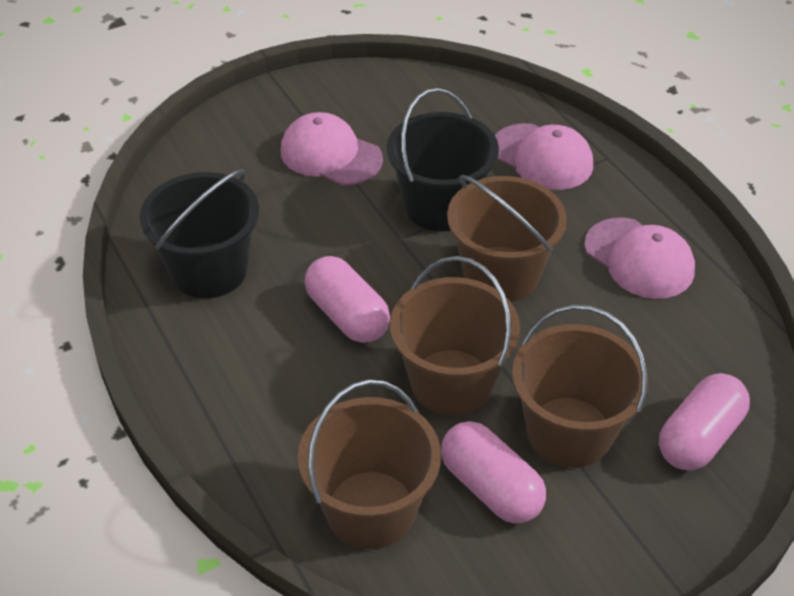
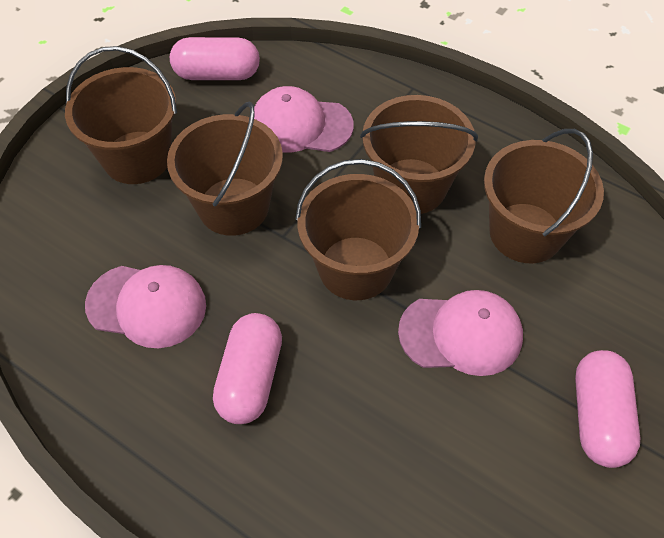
black bucket: [140,169,259,298] [387,88,499,231] = 2 -> none = 0
brown bucket: [298,379,441,549] [390,256,520,415] [447,175,567,302] [512,304,648,468] = 4 -> [65,46,177,184] [167,102,283,236] [295,159,421,300] [360,95,478,214] [484,129,604,263] = 5

